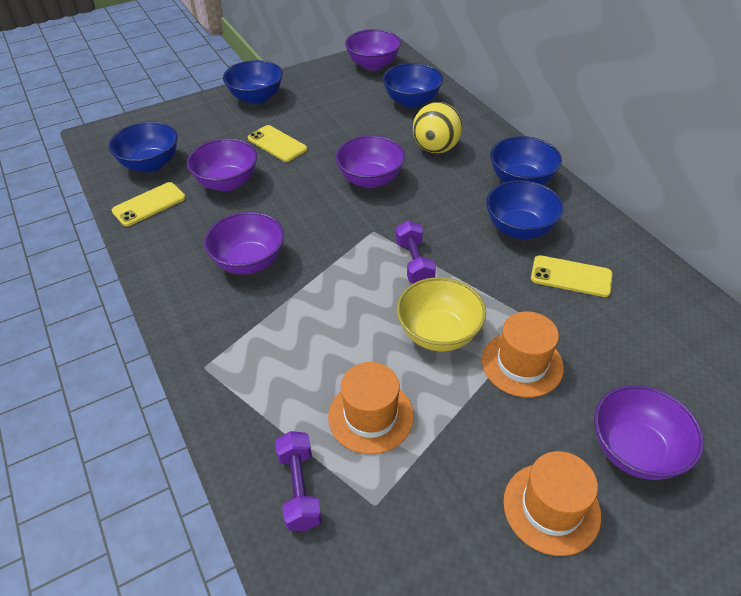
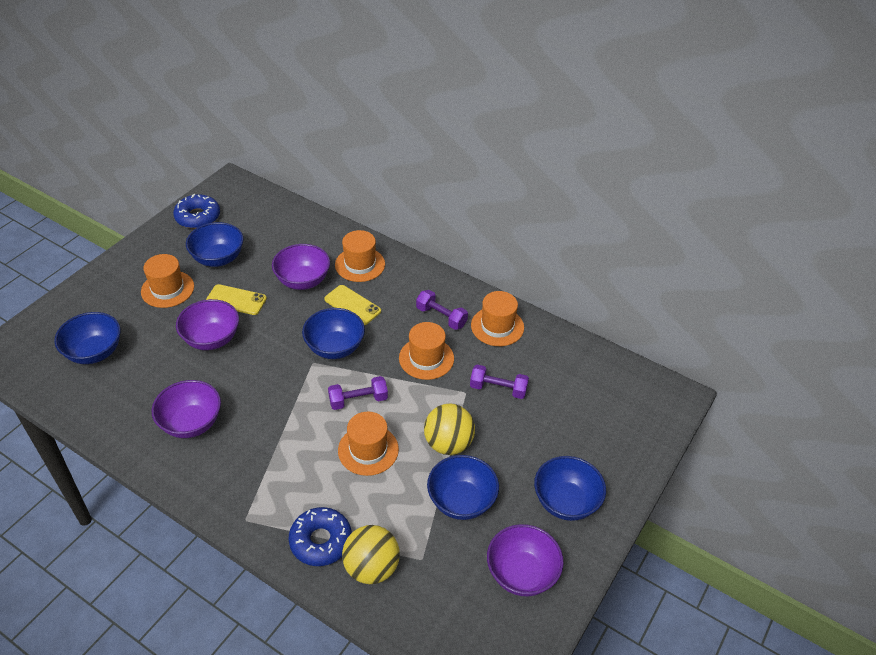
blue donut: none = 0 -> [173,194,220,229] [288,507,352,566] = 2
orange hat: [328,362,414,454] [482,312,564,398] [503,451,601,556] = 3 -> [141,254,194,308] [335,230,385,282] [338,412,399,476] [399,322,454,380] [471,291,524,346] = 5
purple bowl: [187,138,257,191] [204,212,284,274] [335,135,405,188] [345,29,401,71] [594,385,704,480] = 5 -> [152,380,221,438] [176,299,239,350] [272,244,330,290] [487,524,564,596] = 4
purple dumbbell: [275,431,322,531] [396,221,436,283] = 2 -> [328,376,388,410] [416,290,468,330] [470,365,529,399] = 3
yellow ball: [413,102,463,153] = 1 -> [342,525,400,584] [424,404,475,455] = 2
yellow bowl: [397,277,486,351] = 1 -> none = 0
yellow phone: [112,182,186,227] [248,125,307,162] [531,255,613,297] = 3 -> [206,284,267,315] [324,285,381,325] = 2

